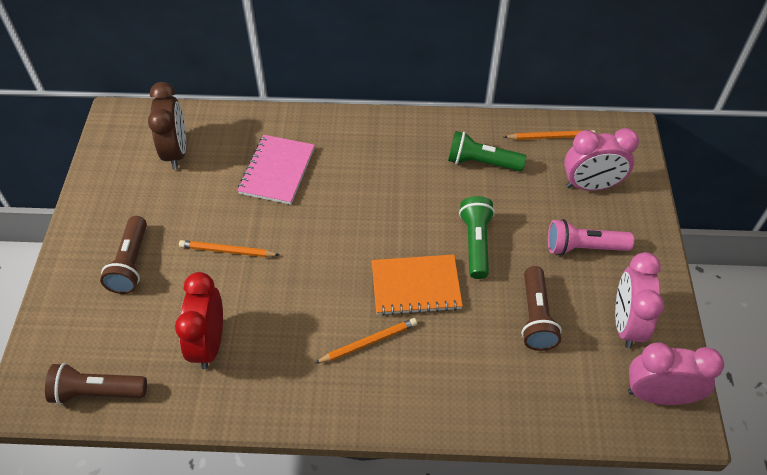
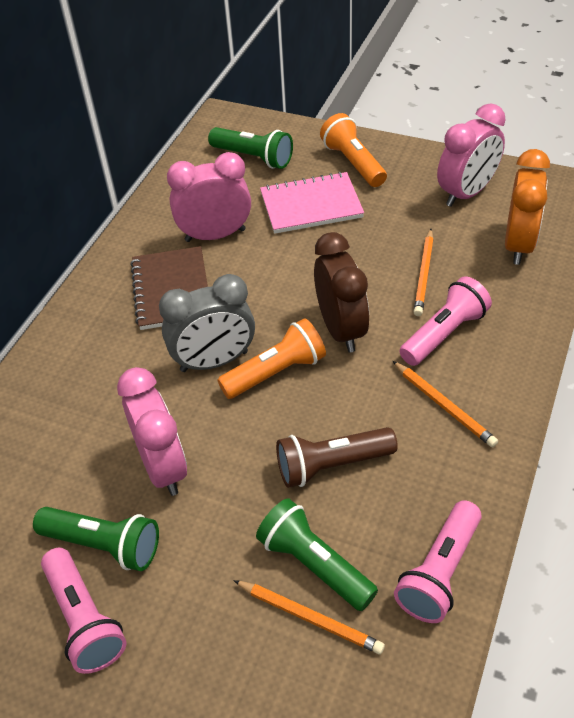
brown flashlight: [45,363,147,405] [100,216,147,294] [522,266,562,351] = 3 -> [276,427,398,488] = 1
brown notebook: none = 0 -> [130,246,208,330] = 1
green flashlight: [448,131,527,171] [459,196,495,279] = 2 -> [33,507,159,571] [208,127,293,169] [256,498,378,611] = 3
grey clock: none = 0 -> [159,274,255,372] = 1
orange clock: none = 0 -> [505,149,550,265] = 1
orange flashlight: none = 0 -> [218,318,326,399] [320,113,387,187] = 2
orange notebook: [372,254,463,316] = 1 -> none = 0
pink flashlight: [548,219,634,255] = 1 -> [41,548,127,674] [394,500,482,623] [399,276,492,366] = 3
red clock: [175,272,223,369] = 1 -> none = 0

